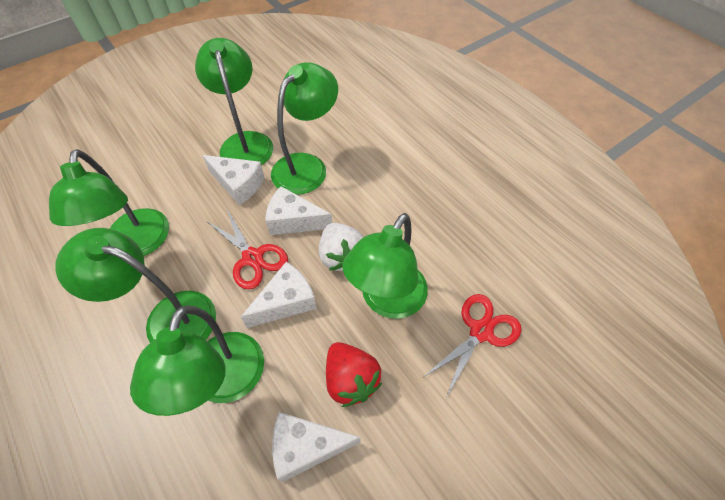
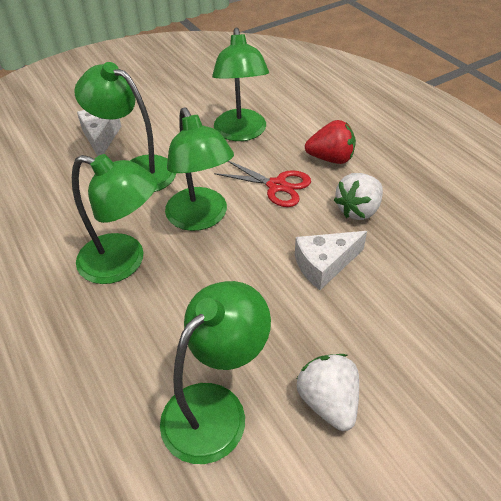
green lamp: [49,149,169,256] [55,228,216,343] [130,306,264,416] [195,38,273,165] [271,62,338,195] [342,213,428,319] = 6 -> [72,154,157,284] [74,62,176,192] [160,281,271,464] [165,107,234,231] [212,28,269,141] = 5
red scissors: [206,210,288,290] [424,294,521,398] = 2 -> [214,161,311,207] = 1
white cheese: [202,155,265,206] [241,262,317,328] [265,186,332,235] [272,412,361,482] = 4 -> [77,110,121,156] [295,231,367,290] = 2
white strawberry: [319,223,363,271] = 1 -> [297,354,359,431] [334,173,383,220] = 2

